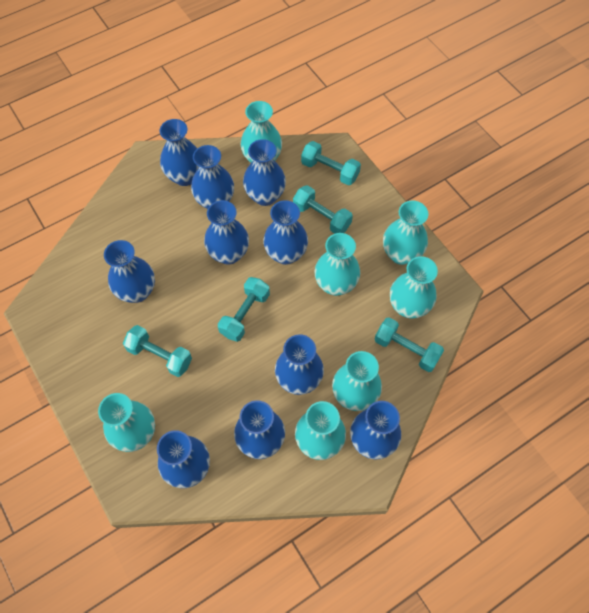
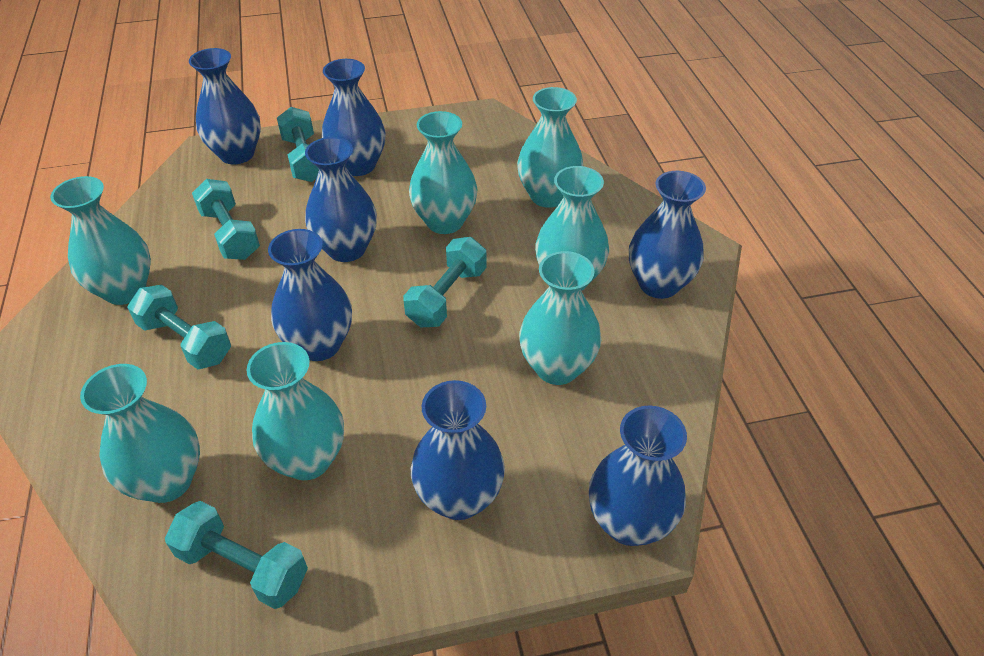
blue vase: [104,240,155,303] [157,430,210,488] [160,119,199,186] [191,145,234,209] [204,200,249,265] [234,400,285,459] [243,139,286,206] [263,200,308,265] [275,334,324,395] [350,401,401,460] = 10 -> [189,48,261,164] [268,229,352,361] [305,137,377,262] [322,59,386,176] [411,380,505,520] [589,405,687,546] [629,171,706,299] = 7

